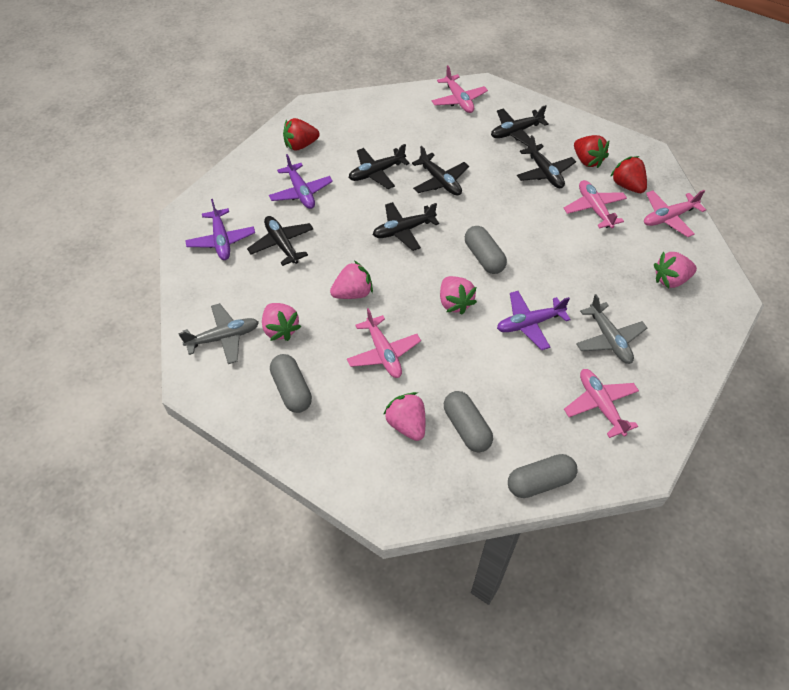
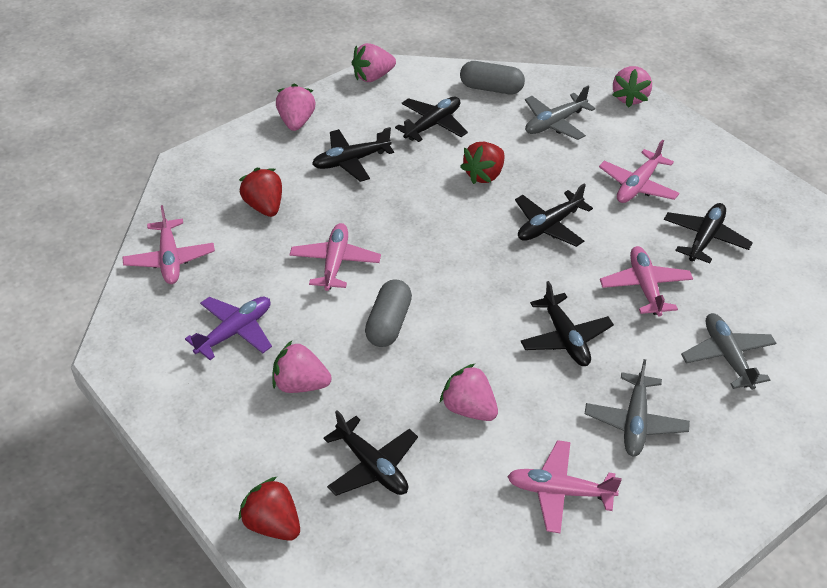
grey capsule: [270,354,312,413] [444,391,493,452] [465,226,507,274] [508,454,578,498] = 4 -> [365,280,412,347] [460,61,525,94] = 2
grey plane: [178,303,259,364] [576,294,647,364] = 2 -> [525,86,595,140] [585,359,690,456] [681,313,777,390] = 3
purple plane: [185,199,255,260] [269,154,333,209] [497,291,571,350] = 3 -> [185,297,272,360] = 1

